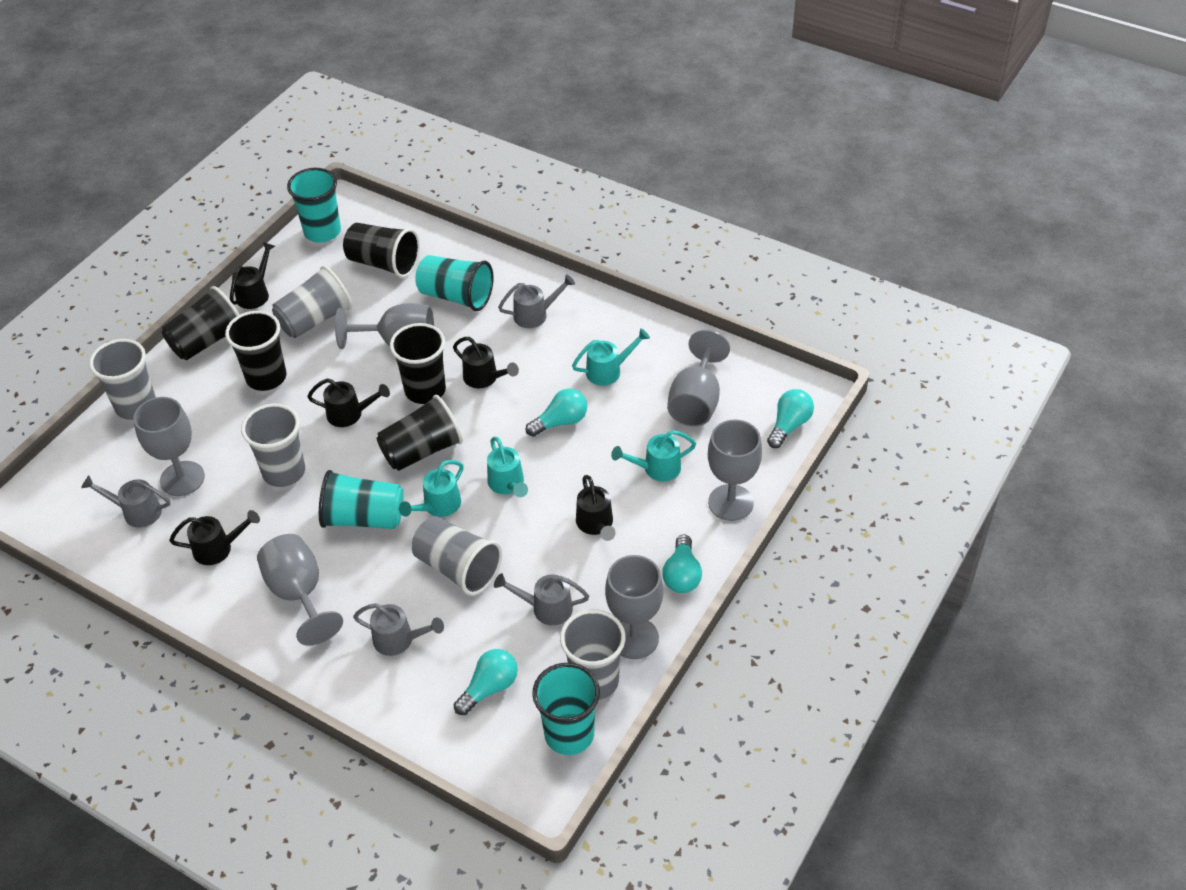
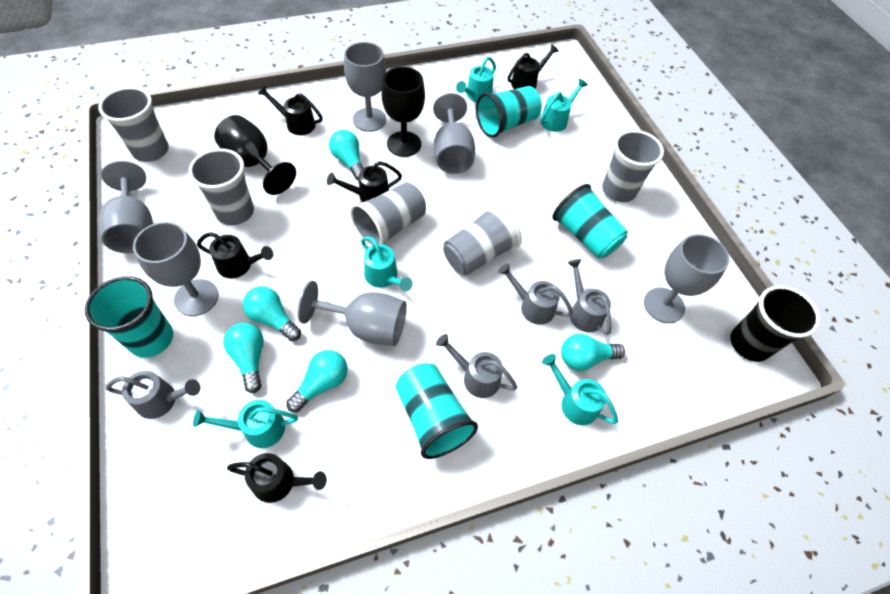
black cup: [162,286,239,360] [225,311,286,391] [343,223,420,278] [377,395,463,471] [390,323,446,404] = 5 -> [730,285,820,362] = 1
black goblet: none = 0 -> [214,115,296,195] [382,67,425,157] = 2
turquoise light bulb: [454,649,518,715] [526,389,587,437] [662,534,702,593] [767,389,814,448] = 4 -> [223,323,264,393] [243,286,301,341] [286,350,348,412] [329,130,364,180] [561,334,625,371] = 5
turquoise watering can: [399,460,464,517] [487,437,528,497] [572,328,650,386] [611,430,696,481] = 4 -> [193,400,298,448] [361,236,413,291] [456,57,496,102] [540,79,588,132] [542,354,618,425] = 5

